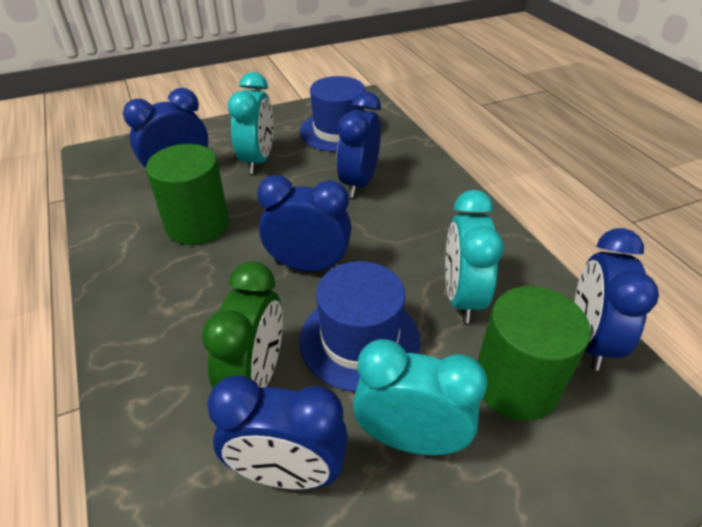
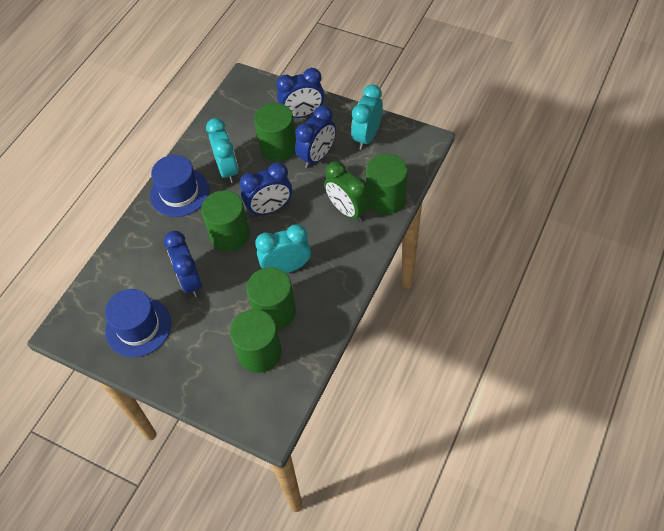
blue clock: [123,88,208,168] [207,376,348,489] [257,175,352,271] [336,92,381,198] [575,228,659,371] = 5 -> [164,231,202,297] [240,162,292,216] [276,68,324,118] [295,105,336,168] = 4
green cylinder: [146,144,229,245] [478,286,591,421] = 2 -> [201,190,250,251] [230,309,282,373] [246,267,296,330] [254,103,296,162] [366,154,408,215] = 5

